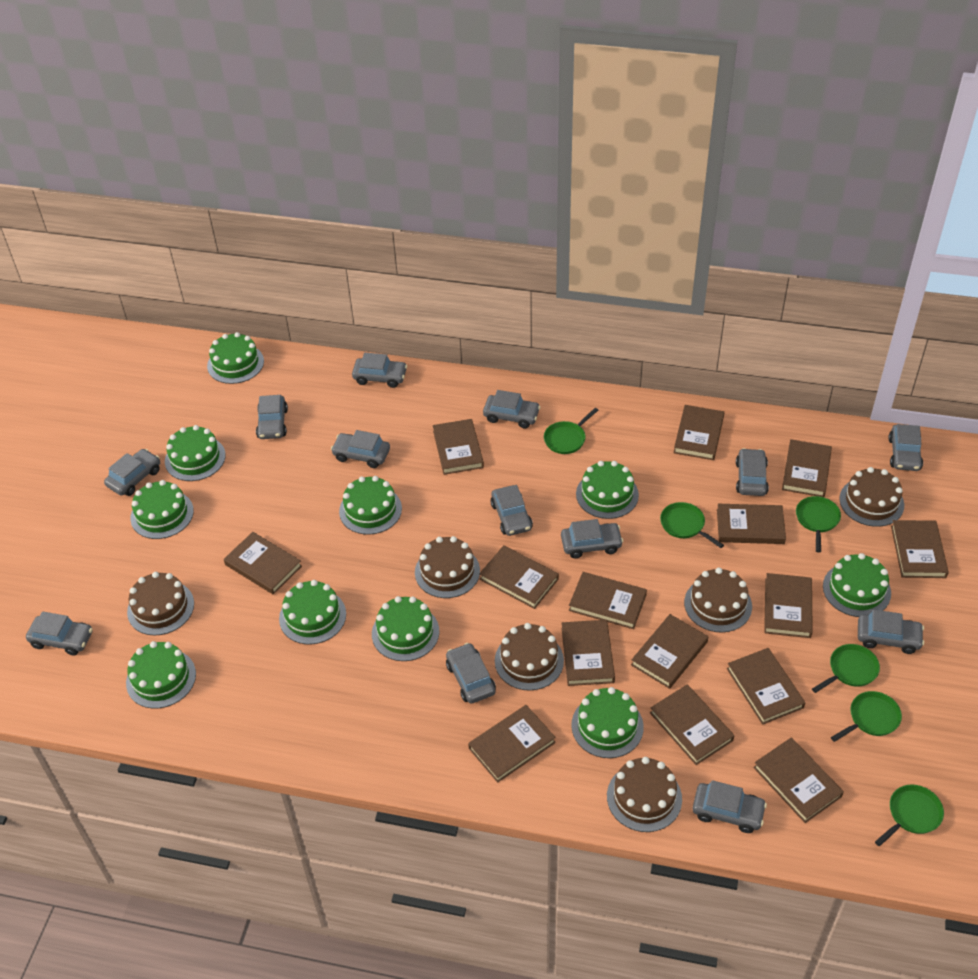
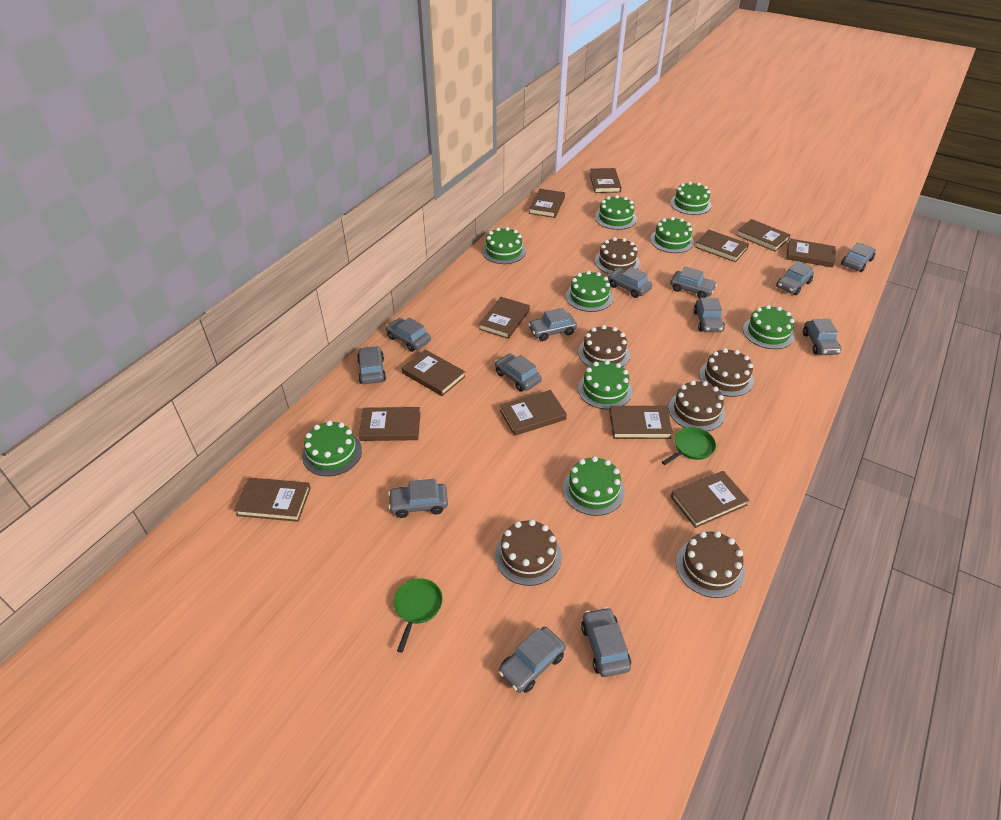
brown book: [224,532,302,595] [433,419,484,475] [468,705,556,783] [479,545,559,609] [561,620,615,686] [569,572,647,629] [631,614,708,689] [650,684,734,765] [674,405,724,460] [717,504,786,544] [727,648,805,725] [753,738,844,823] [764,573,813,638] [782,439,832,497] [891,520,949,578] = 15 -> [234,478,311,522] [359,407,421,441] [402,349,465,396] [479,297,530,339] [500,390,567,436] [529,189,565,218] [589,168,622,193] [609,406,673,439] [671,471,749,528] [695,229,749,262] [736,219,790,252] [786,238,836,268] = 12
green cake: [126,641,196,709] [130,480,194,539] [165,425,226,481] [207,332,264,384] [279,580,346,644] [339,476,402,535] [372,596,439,661] [571,687,644,758] [576,461,639,519] [823,553,891,617] = 10 -> [302,421,362,476] [482,227,526,264] [563,456,625,516] [566,271,613,312] [578,360,632,409] [595,195,637,230] [650,217,694,253] [670,182,711,215] [743,305,795,349] = 9
green pan: [544,408,598,454] [660,502,724,548] [796,496,841,552] [812,644,880,693] [831,691,902,742] [875,784,944,846] = 6 -> [394,578,443,653] [662,427,716,465] = 2

